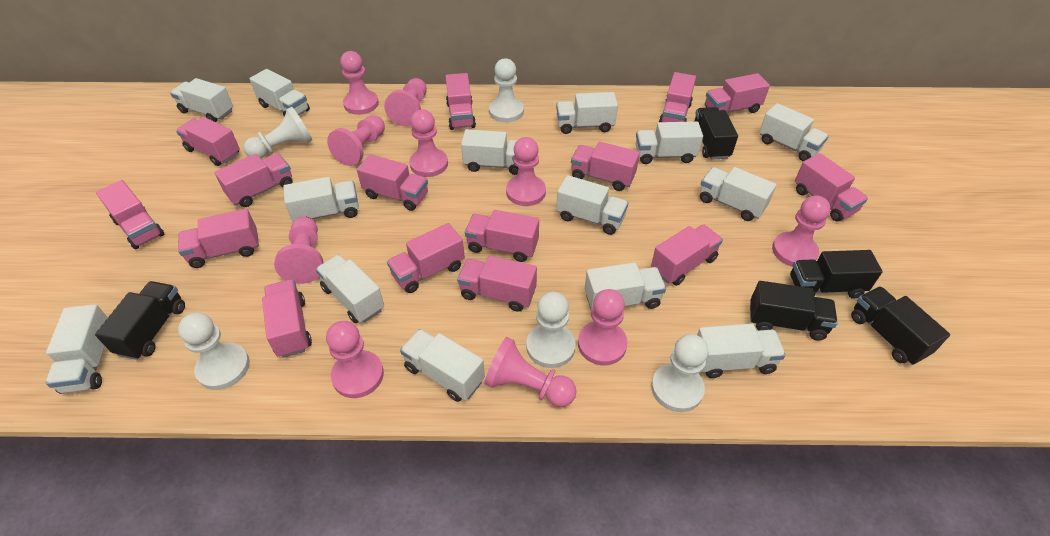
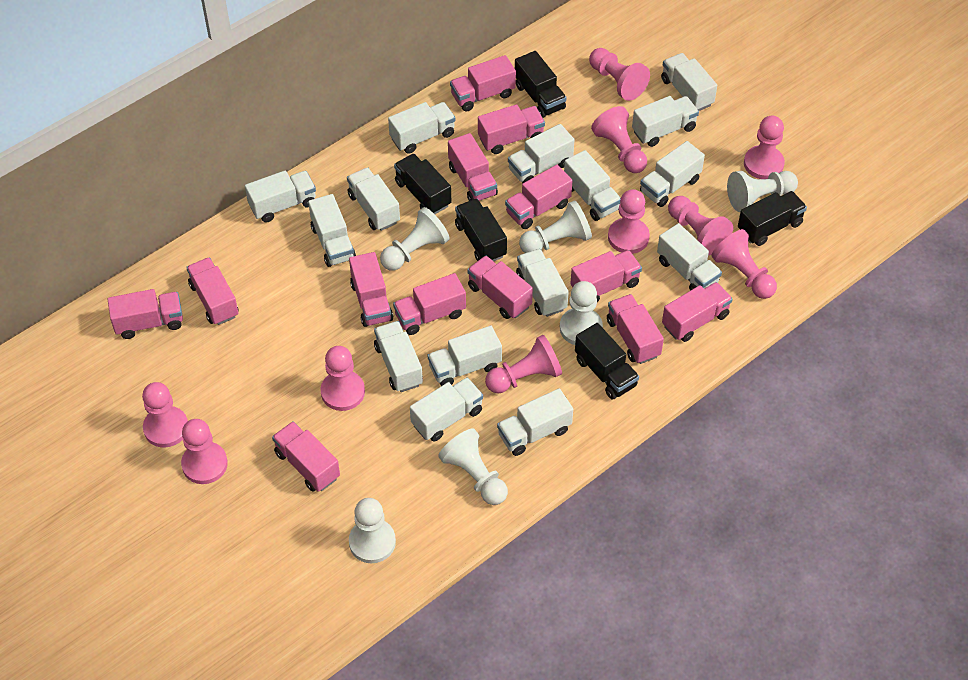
pink truck: [96,180,164,249] [176,117,240,166] [178,209,259,268] [214,153,293,207] [262,279,312,358] [357,154,428,211] [387,223,465,293] [446,73,476,130] [457,256,537,312] [465,210,539,262] [571,142,640,191] [651,224,723,286] [659,72,696,122] [705,73,770,113] [795,153,868,221] = 15 -> [107,289,183,339] [186,257,239,325] [272,421,340,492] [349,252,393,327] [393,273,466,335] [448,133,498,201] [450,55,516,112] [467,256,533,319] [478,104,545,154] [505,165,573,229] [570,250,642,302] [607,294,664,364] [662,282,733,342] = 13
white pawn: [178,313,250,390] [244,107,312,159] [489,58,524,123] [526,292,576,368] [651,334,708,412] = 5 -> [349,498,396,563] [380,207,450,271] [438,429,508,505] [519,200,592,253] [560,281,603,345] [727,171,798,212] = 6
white truck: [46,304,108,394] [170,78,233,122] [249,69,310,116] [283,177,359,222] [316,255,384,324] [400,329,485,402] [461,129,519,175] [556,92,618,134] [556,175,628,235] [585,262,666,310] [636,121,703,164] [697,324,786,378] [700,167,776,221] [759,103,829,161] = 14 -> [245,171,316,222] [308,194,356,267] [347,168,400,231] [374,321,423,392] [388,102,456,154] [410,377,483,442] [428,326,502,386] [497,388,573,456] [508,124,574,183] [516,249,569,317] [564,150,621,221] [632,96,699,147] [640,141,705,207] [657,223,722,291] [661,53,717,111] = 15

